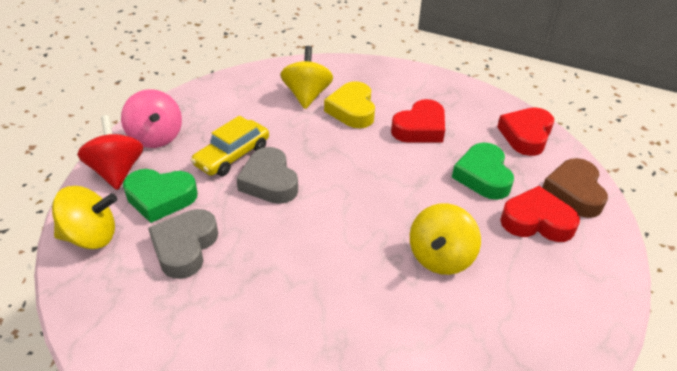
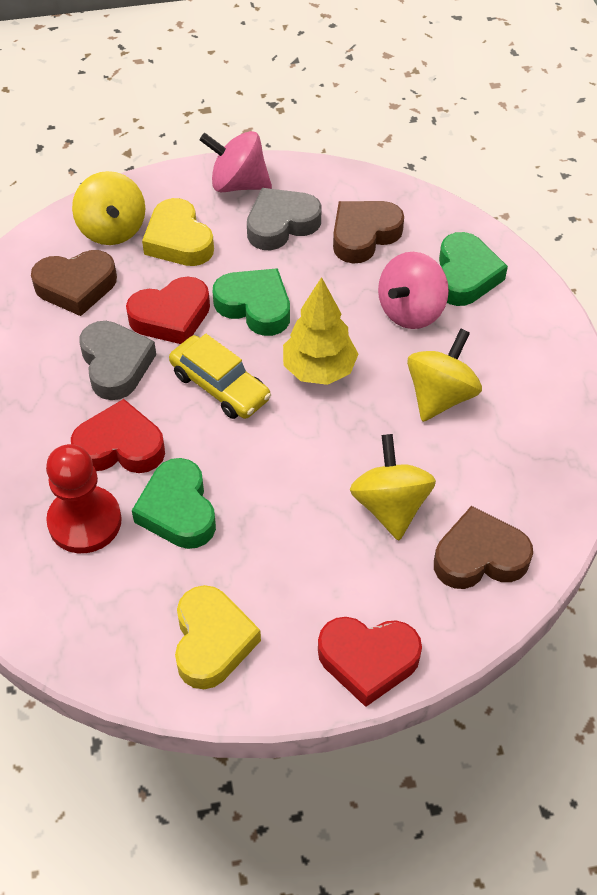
brown heart: [542,158,608,218] = 1 -> [31,250,117,316] [333,201,404,264] [434,506,533,589] = 3
green heart: [123,169,198,223] [452,143,514,200] = 2 -> [132,458,216,549] [213,268,290,336] [439,232,508,306] = 3
pink spinning top: [121,89,182,148] = 1 -> [200,131,272,192] [378,252,449,329] = 2
red pawn: none = 0 -> [46,444,122,553] = 1
red spinning top: [77,115,143,190] = 1 -> none = 0
yellow heart: [324,81,375,128] = 1 -> [142,198,214,266] [175,585,261,689] = 2
yellow tree: none = 0 -> [283,277,358,385] = 1

